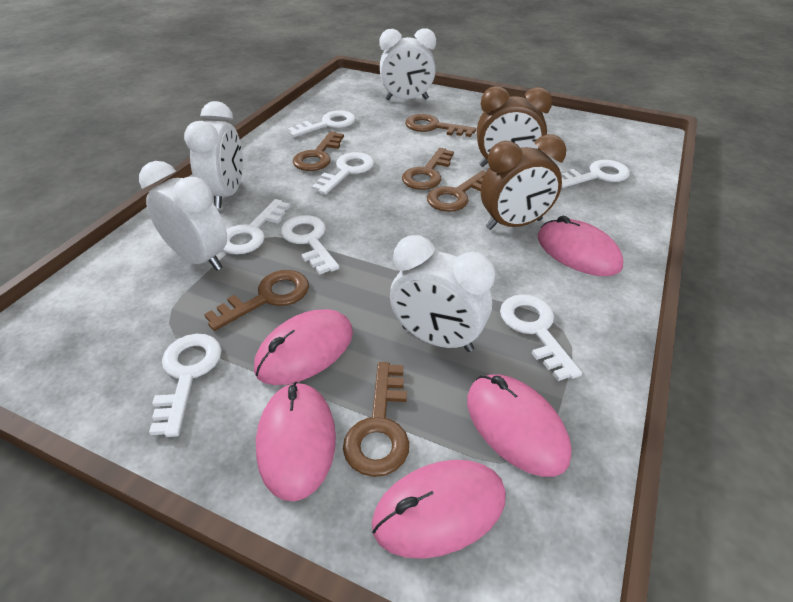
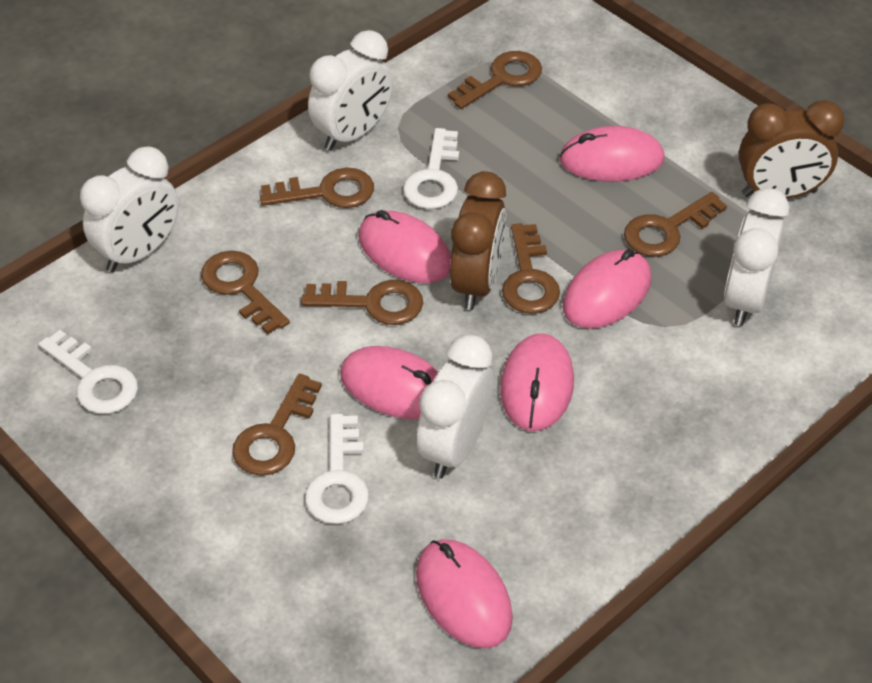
brown key: [204,270,309,331] [293,131,344,171] [343,362,409,477] [402,148,454,190] [405,114,476,137] [427,170,486,212] = 6 -> [201,250,290,334] [232,374,322,476] [260,168,374,208] [301,280,423,325] [448,51,542,109] [502,223,560,314] [624,192,727,257] = 7
pink mouse: [254,309,353,385] [256,382,336,501] [372,460,506,559] [467,374,572,477] [538,216,623,276] = 5 -> [340,346,438,419] [358,210,451,283] [416,540,513,648] [500,334,574,431] [559,126,664,182] [563,249,651,329] = 6
white key: [149,334,222,437] [223,199,290,255] [281,215,340,275] [288,110,356,137] [312,152,374,195] [500,294,582,381] [561,160,630,188] = 7 -> [39,330,138,414] [305,414,369,524] [403,128,459,209] = 3

